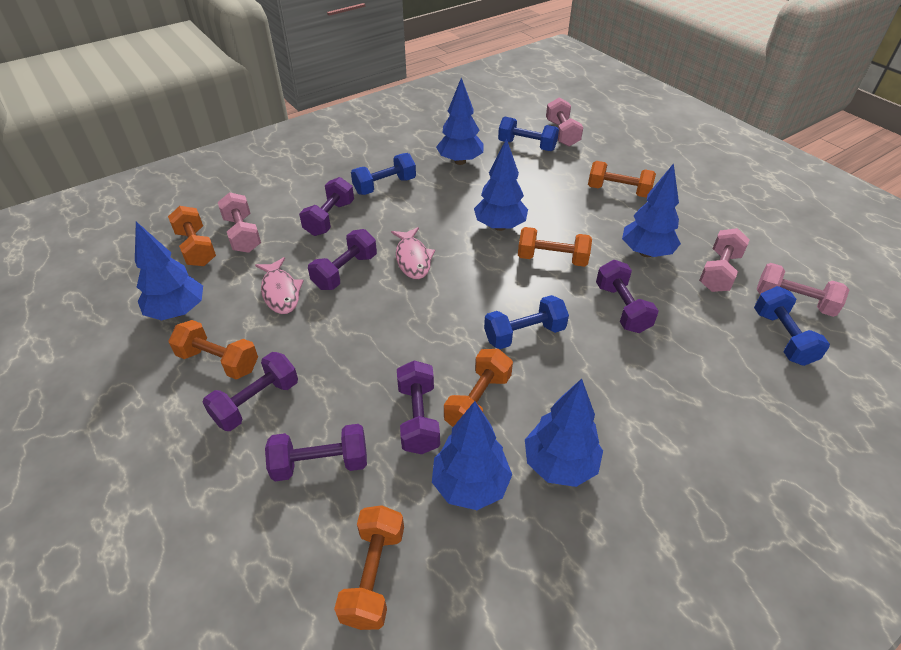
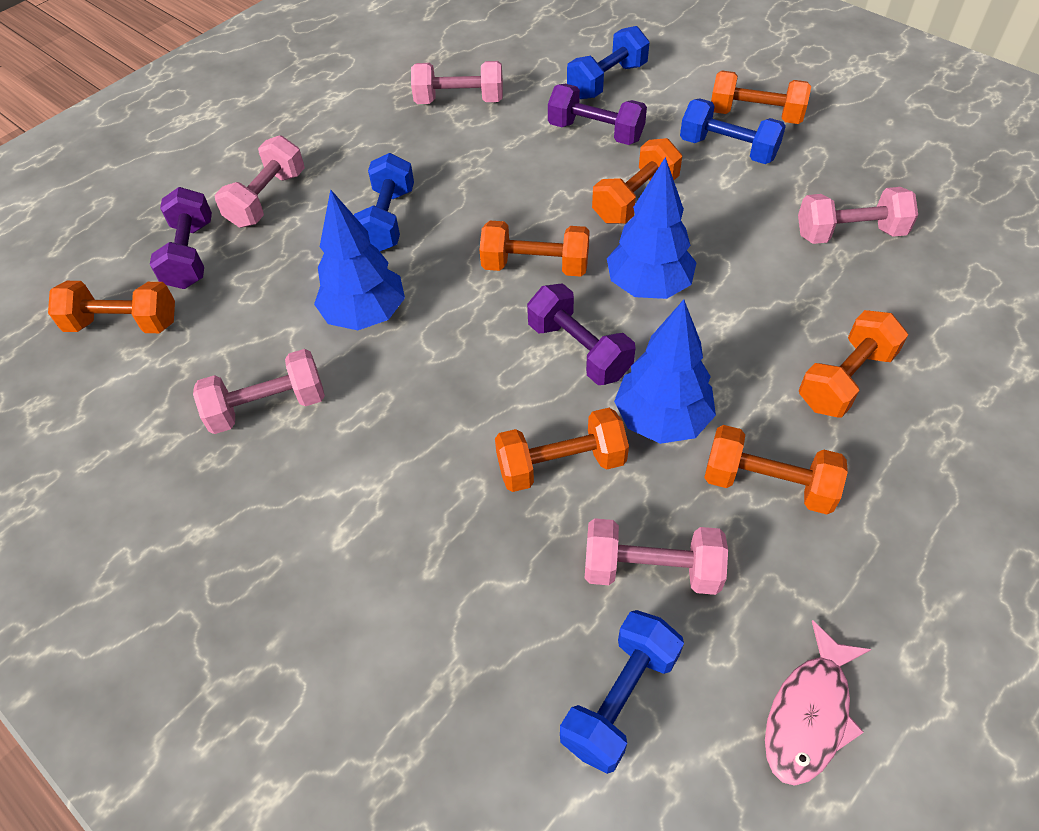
blue tree: [135,222,203,320] [432,401,512,510] [436,78,484,165] [474,138,528,231] [525,379,603,487] [622,163,681,257] = 6 -> [314,189,405,330] [607,157,697,299] [614,299,716,444] = 3
orange dumbbell: [168,206,216,266] [169,320,258,379] [334,505,404,630] [444,349,513,427] [518,227,592,267] [588,161,656,198] = 6 -> [48,281,175,333] [479,221,590,277] [495,408,629,492] [592,138,682,224] [704,425,848,514] [711,71,811,124] [799,310,908,418] = 7
pink dumbbell: [218,192,261,253] [546,98,583,146] [699,228,750,292] [757,263,849,317] = 4 -> [193,349,325,434] [214,135,305,228] [411,61,503,104] [585,518,728,595] [798,187,918,244] = 5
pink fish: [255,257,304,314] [391,227,435,279] = 2 -> [765,620,871,786] = 1
purple dumbbell: [203,352,298,431] [265,424,367,481] [299,177,354,236] [308,229,377,290] [397,360,440,454] [596,260,659,333] = 6 -> [150,187,212,289] [527,283,635,385] [548,84,647,145] = 3

